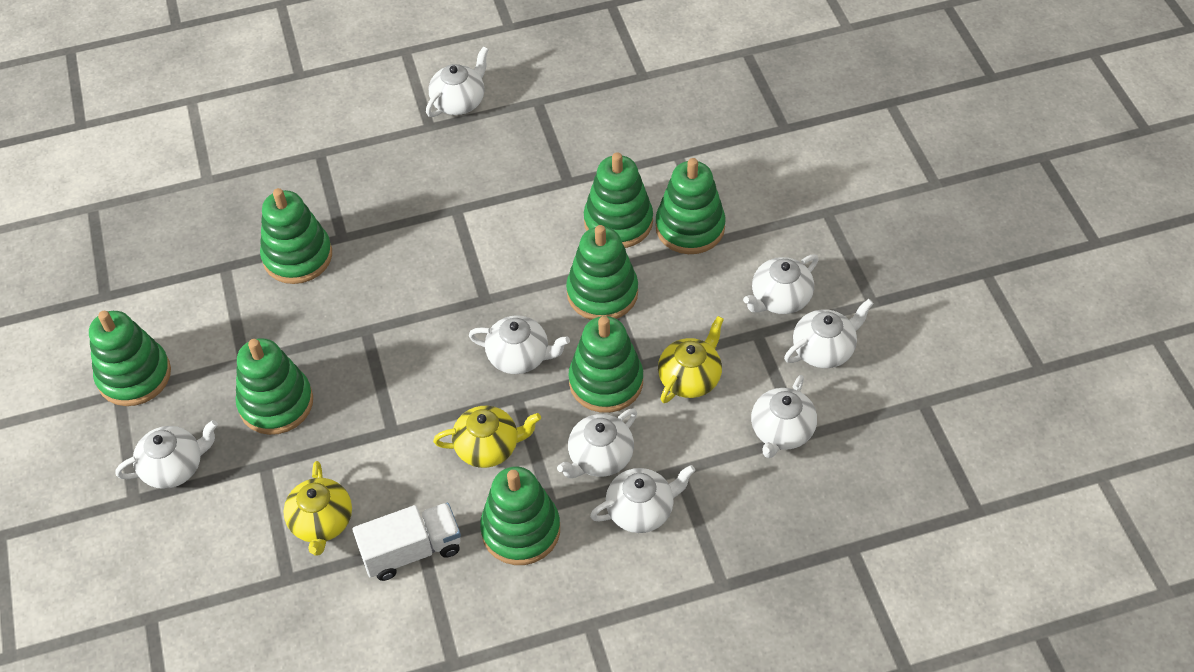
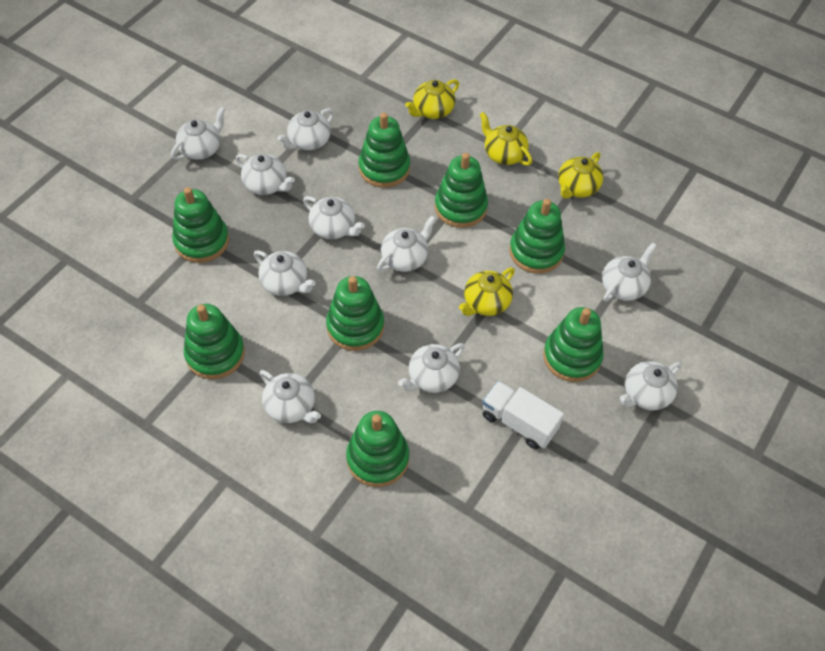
white teapot: [115,420,218,489] [426,46,489,117] [469,315,570,374] [557,409,637,478] [590,465,695,533] [743,254,818,314] [751,375,817,458] [784,299,874,368] = 8 -> [171,106,226,160] [236,154,295,195] [254,250,316,296] [260,370,321,423] [277,108,334,150] [303,196,365,239] [377,216,436,272] [398,343,465,393] [602,243,657,301] [620,361,682,411] = 10
yellow teapot: [283,461,352,556] [433,406,541,468] [658,316,724,403] = 3 -> [405,79,459,119] [459,268,515,316] [479,112,532,166] [558,152,603,199] = 4

